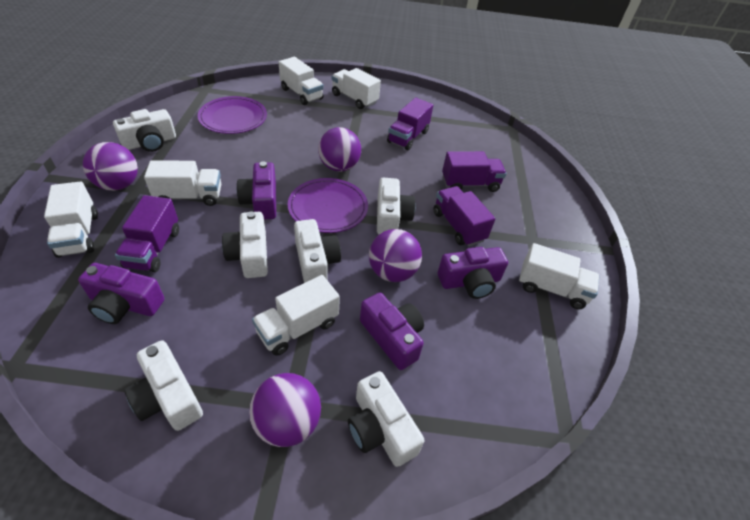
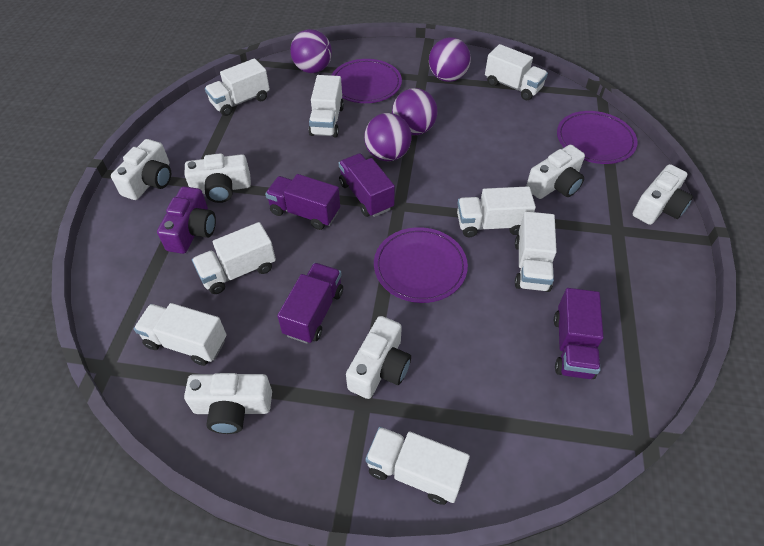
purple camera: [78,263,164,324] [237,161,276,219] [360,293,424,370] [438,247,508,299] = 4 -> [157,186,216,254] = 1
purple plate: [198,96,267,134] [288,178,368,233] = 2 -> [331,59,402,103] [374,227,468,303] [557,111,638,164] = 3
white truck: [44,181,98,258] [144,160,221,206] [252,275,340,356] [279,57,324,105] [332,68,381,109] [519,243,599,309] = 6 -> [134,303,227,366] [192,222,276,294] [205,58,270,116] [309,75,344,137] [365,427,470,505] [457,186,536,237] [485,44,548,100] [515,211,557,292] = 8

